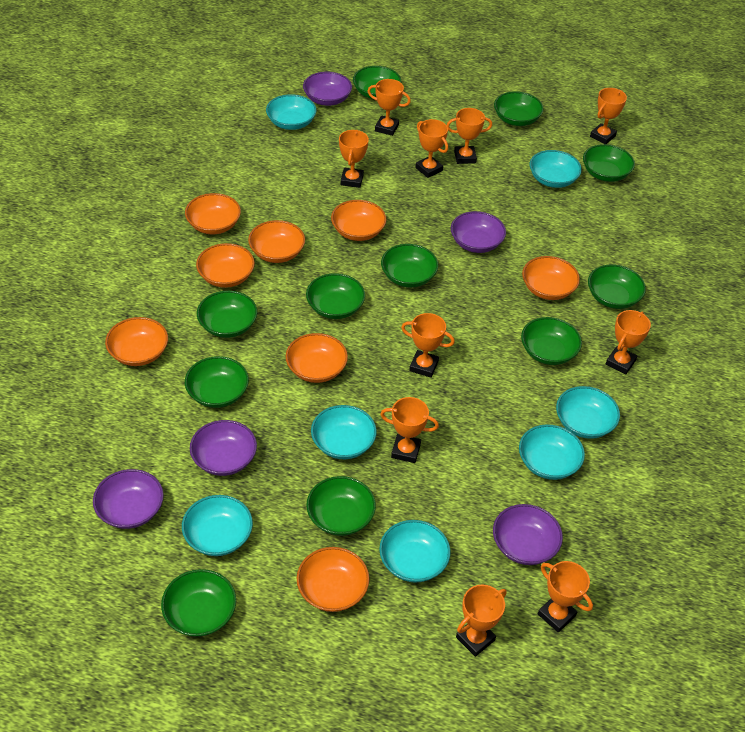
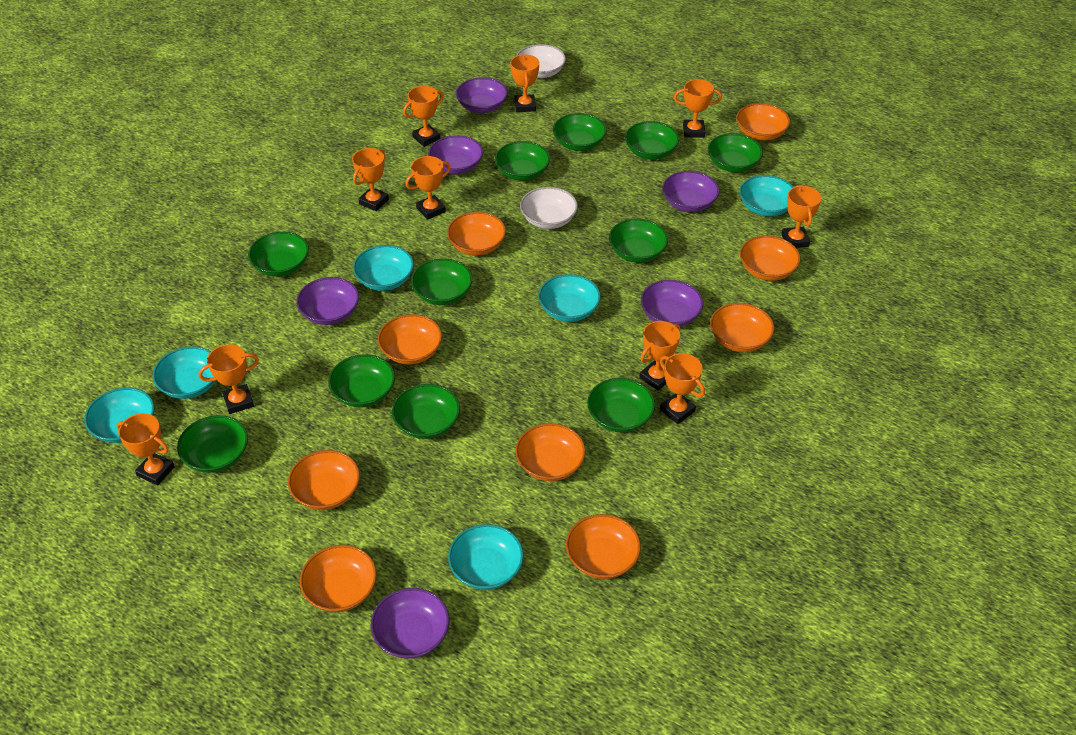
orange bowl: [105,317,168,366] [185,193,241,234] [196,243,255,288] [248,220,305,263] [286,333,348,383] [297,547,369,612] [331,200,386,241] [522,256,580,300] = 8 -> [288,450,360,510] [300,545,377,612] [378,314,442,365] [447,212,506,256] [515,423,586,481] [566,514,641,579] [710,303,774,352] [736,103,790,140] [740,236,801,281] = 9
purple bowl: [93,469,164,529] [190,420,257,476] [303,72,352,106] [451,211,506,253] [493,504,563,565] = 5 -> [296,277,359,325] [371,588,449,659] [428,135,483,174] [456,77,508,113] [641,280,703,327] [662,171,719,212] = 6
turquoise bowl: [182,495,253,556] [266,94,317,130] [311,405,377,459] [379,520,451,583] [519,424,585,480] [530,150,582,188] [556,386,620,439] = 7 -> [84,388,154,443] [153,346,215,399] [353,245,414,291] [448,524,524,590] [538,274,601,322] [740,175,794,216] = 6
white bowl: none = 0 -> [516,44,566,78] [520,187,578,229] = 2

